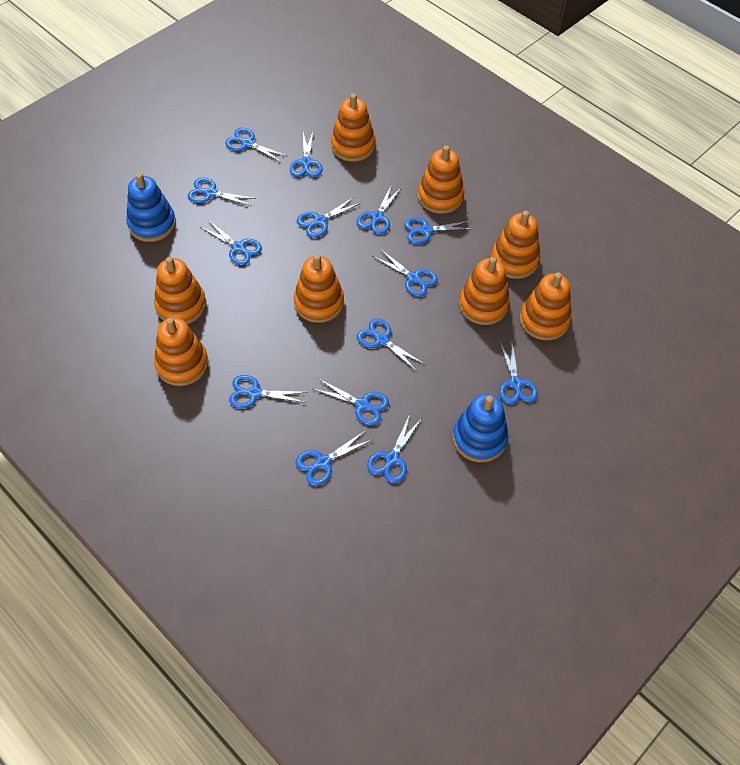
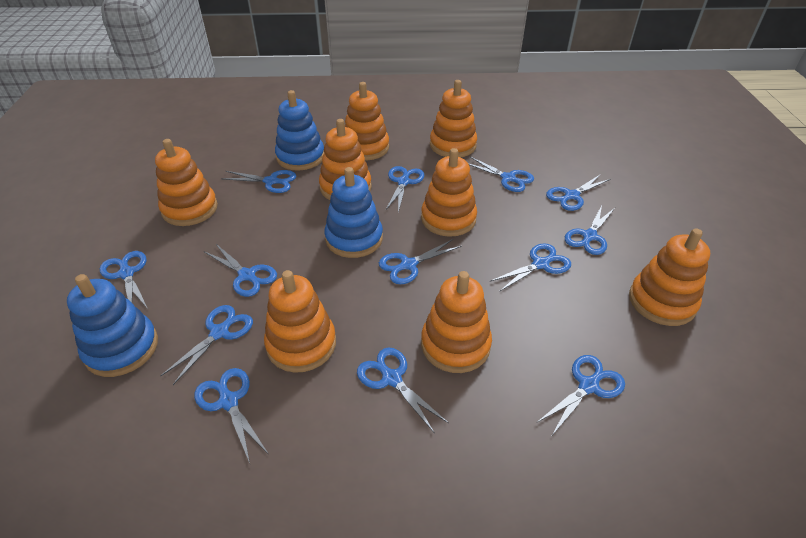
blue scissors: [188,178,256,206] [200,220,262,265] [225,128,288,162] [229,375,307,408] [290,132,323,177] [296,430,372,486] [297,197,361,238] [313,379,389,425] [356,184,402,235] [357,319,424,371] [367,415,422,483] [372,249,438,297] [404,217,473,244] [499,342,538,404] = 14 -> [100,251,148,309] [160,305,253,385] [194,368,268,463] [205,244,277,297] [221,170,296,193] [357,348,449,433] [379,239,462,284] [385,166,424,213] [469,157,534,192] [491,243,571,292] [536,355,625,435] [546,174,611,211] [565,205,615,255] = 13
blue stacking toy: [126,173,176,242] [453,394,508,462] = 2 -> [67,274,158,377] [275,90,324,170] [324,167,383,258] = 3

